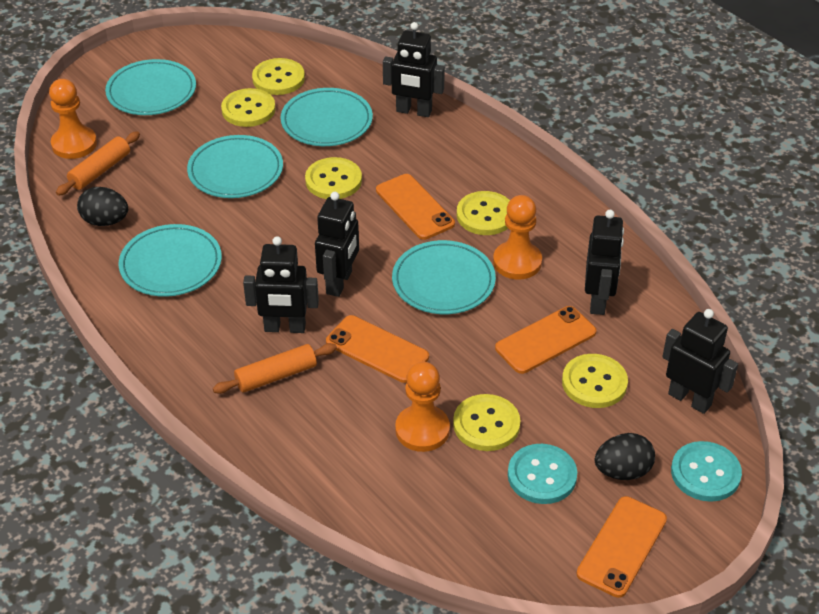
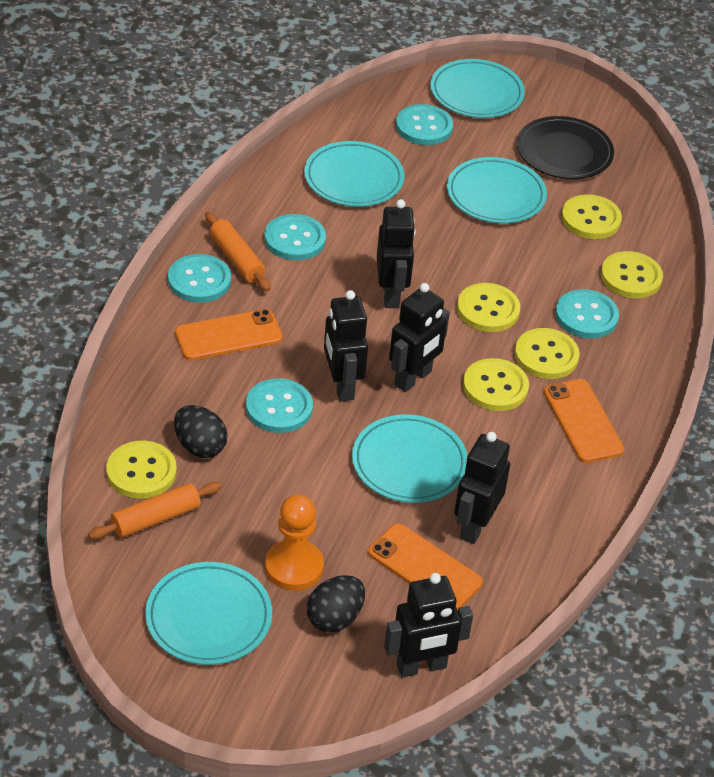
black plate: none = 0 -> [517,116,614,179] = 1
orange pawn: [49,79,97,159] [395,362,450,452] [493,195,542,280] = 3 -> [265,495,324,591] = 1
orange phone: [326,315,429,383] [376,174,455,240] [495,306,597,374] [576,496,667,598] = 4 -> [175,309,283,361] [368,523,483,610] [544,379,624,463] = 3
turquoise button: [508,444,577,504] [671,441,742,502] = 2 -> [168,254,231,303] [246,378,313,433] [264,214,326,260] [396,104,453,145] [555,289,619,339] = 5

